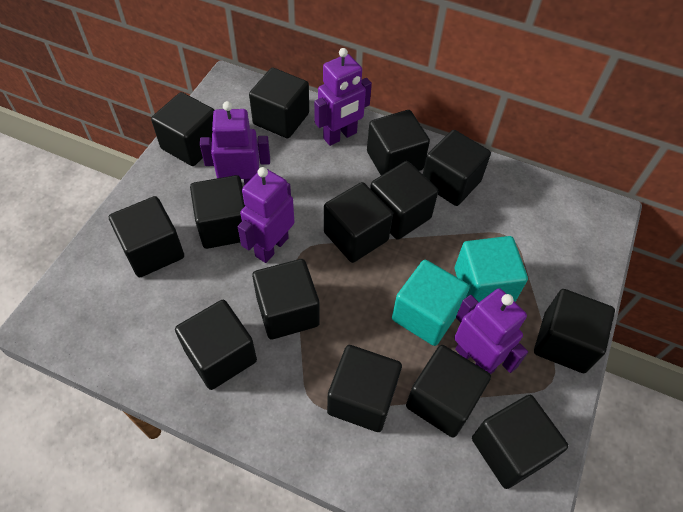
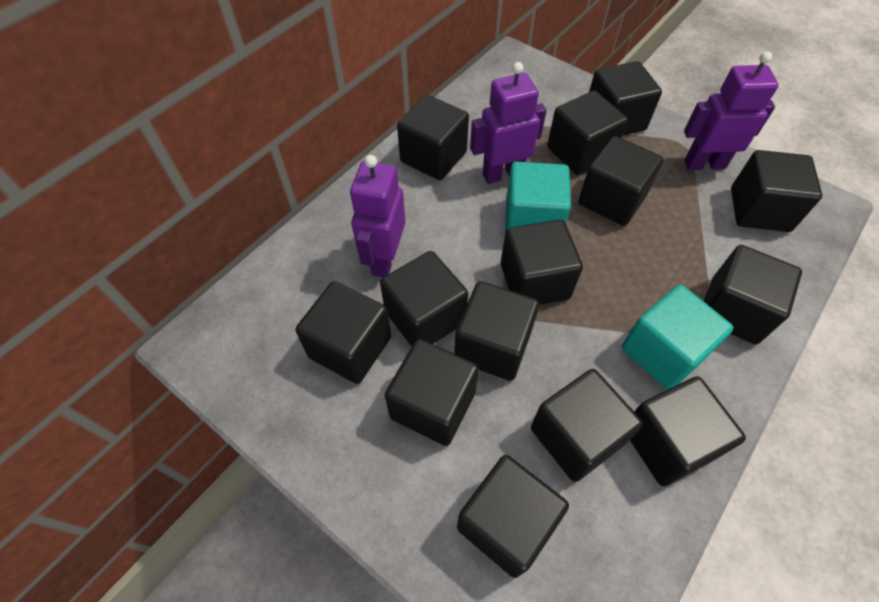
purple robot: [200,101,270,185] [238,167,295,263] [314,48,372,146] [454,288,528,374] = 4 -> [350,155,405,277] [470,62,547,184] [684,51,779,170] = 3

